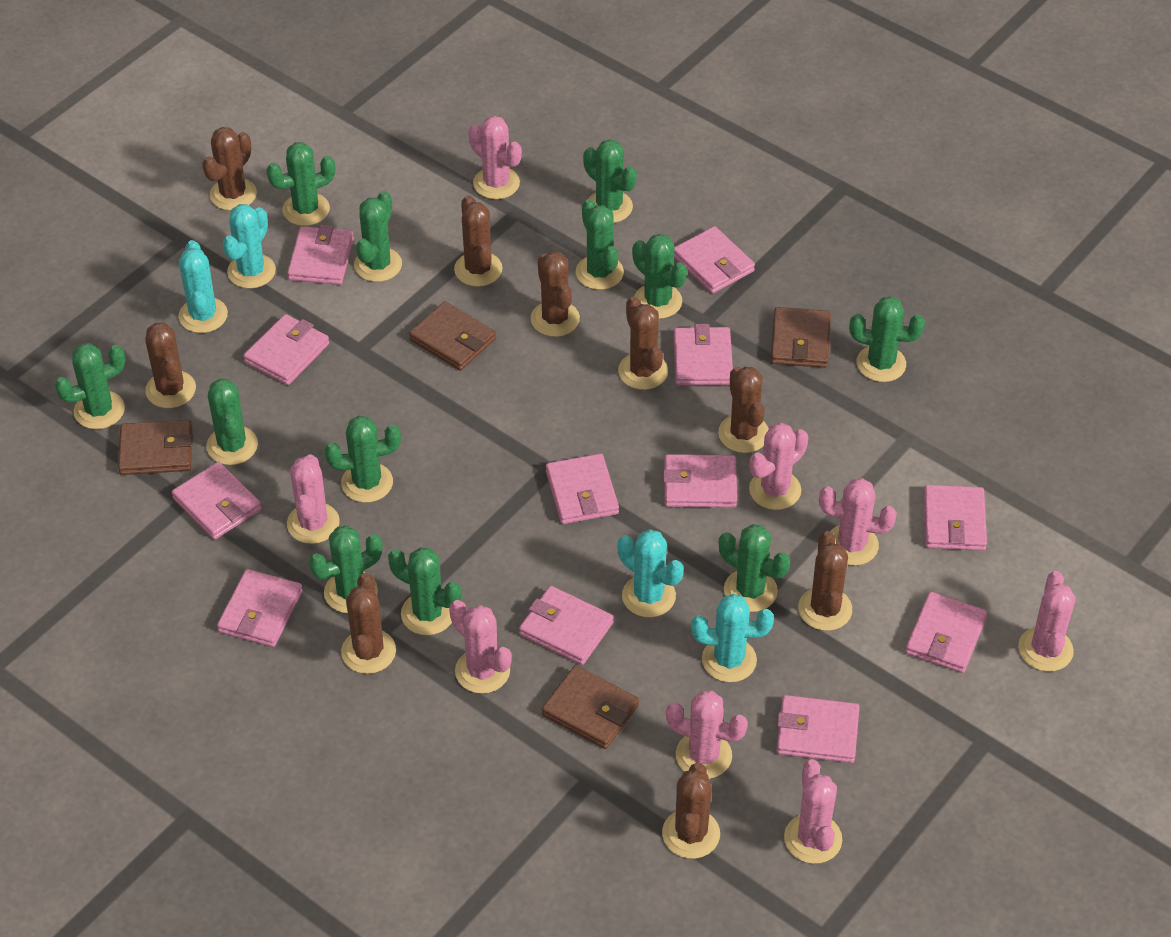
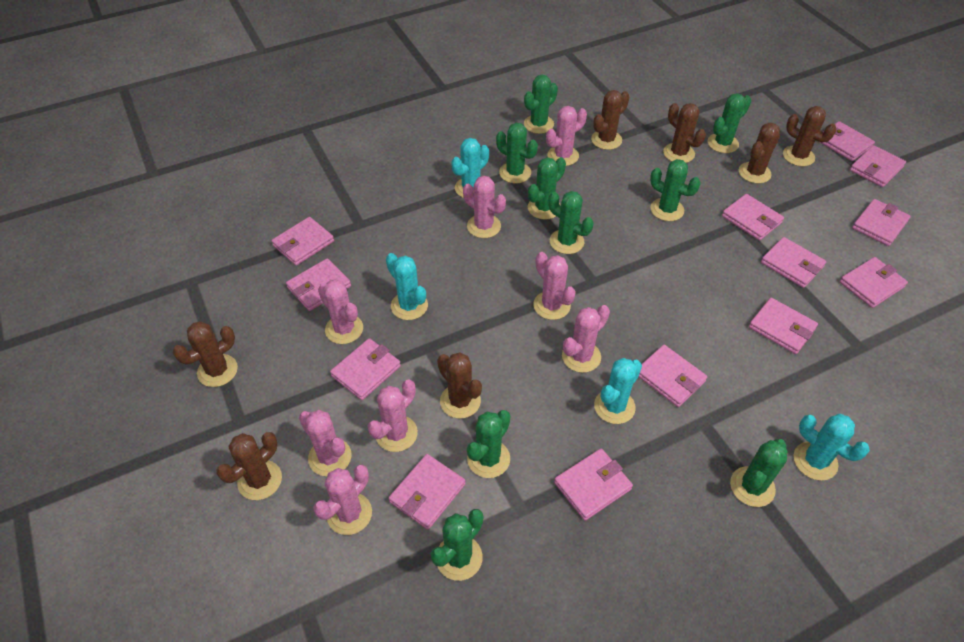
brown cactus: [145,323,196,408] [202,127,257,211] [341,573,396,674] [454,195,502,287] [531,252,580,337] [618,296,668,390] [662,763,720,859] [718,366,769,453] [798,531,852,631] = 9 -> [173,321,238,387] [216,432,282,500] [437,352,482,419] [591,90,629,150] [663,103,706,163] [739,123,780,184] [783,106,836,166] = 7
brown wallet: [118,420,193,475] [409,301,496,371] [542,665,639,749] [771,307,831,368] = 4 -> none = 0
green cactus: [55,343,125,429] [206,379,258,465] [266,142,335,226] [309,525,383,613] [325,416,401,503] [354,191,402,282] [388,547,461,635] [576,199,624,290] [583,139,637,223] [632,234,687,319] [719,524,790,612] [849,296,925,382] = 12 -> [431,509,483,581] [467,410,510,478] [496,123,538,183] [524,75,558,134] [528,157,566,220] [548,191,594,254] [650,159,701,221] [708,93,751,153] [730,439,788,507] = 9
pink wallet: [172,462,262,540] [217,569,303,647] [243,314,329,385] [287,225,354,285] [519,586,614,665] [546,453,619,524] [663,454,737,508] [673,324,733,385] [674,226,755,294] [776,695,860,763] [905,592,987,673] [923,485,987,551] = 12 -> [271,217,334,266] [286,258,351,311] [330,338,401,400] [389,454,466,530] [554,449,633,521] [638,345,707,407] [722,194,784,241] [749,298,818,354] [761,237,826,288] [818,121,875,161] [840,257,908,308] [850,145,906,187] [852,199,911,246] = 13

